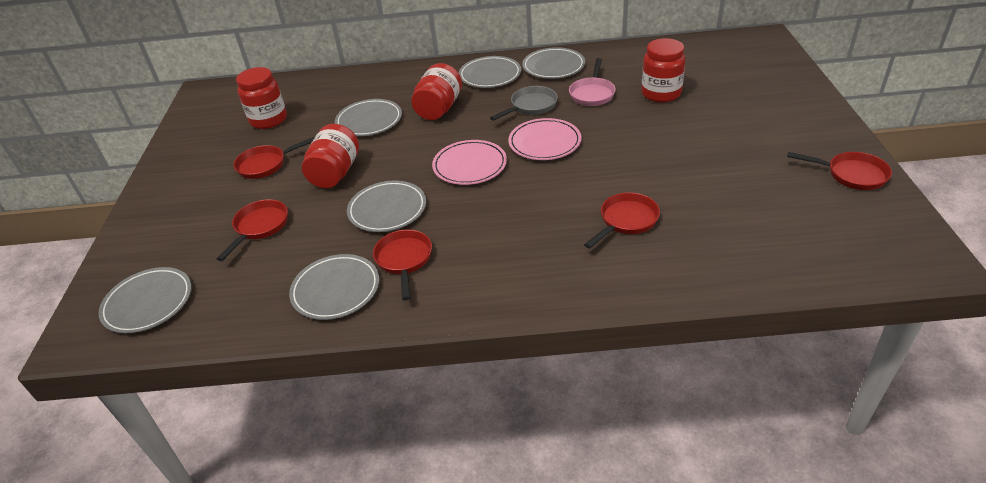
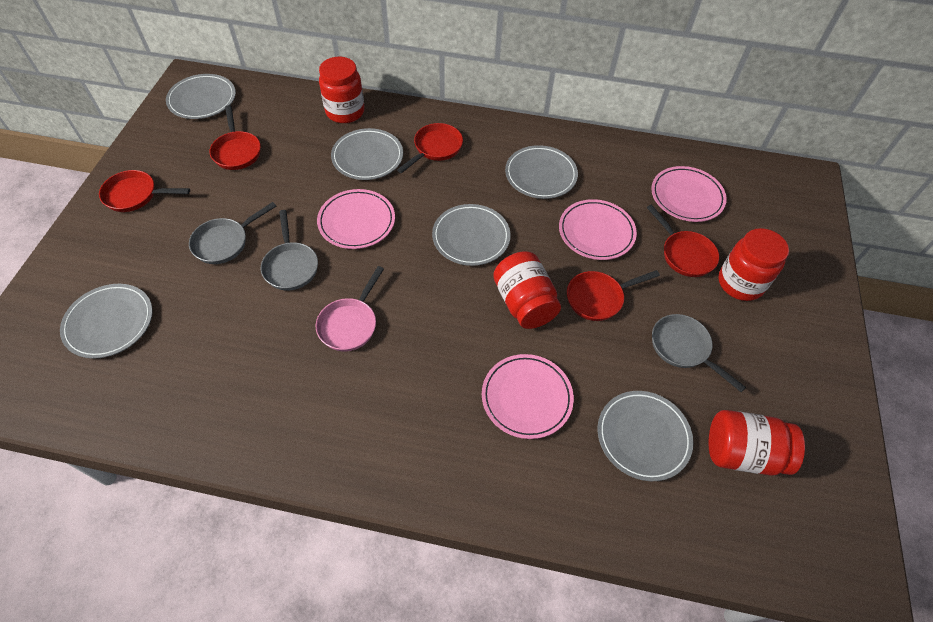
grey pan: [490,86,558,121] = 1 -> [189,202,277,264] [261,210,318,291] [652,314,746,392] = 3
pink plate: [432,140,507,185] [508,118,581,160] = 2 -> [317,189,395,249] [482,354,574,439] [559,199,637,260] [651,166,727,222] = 4

